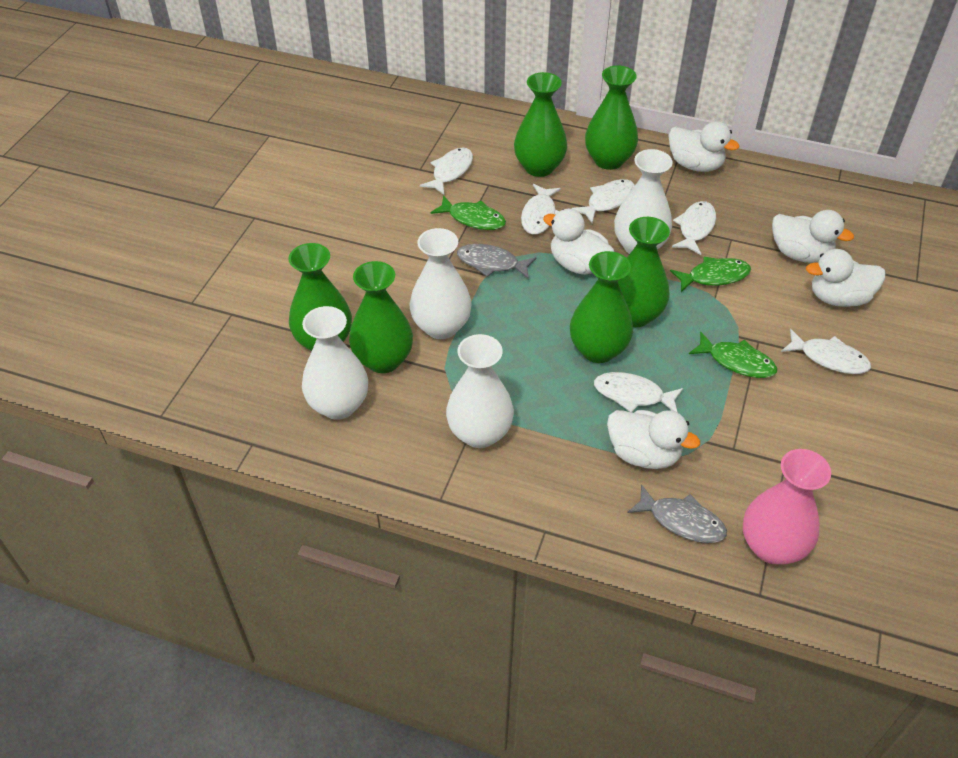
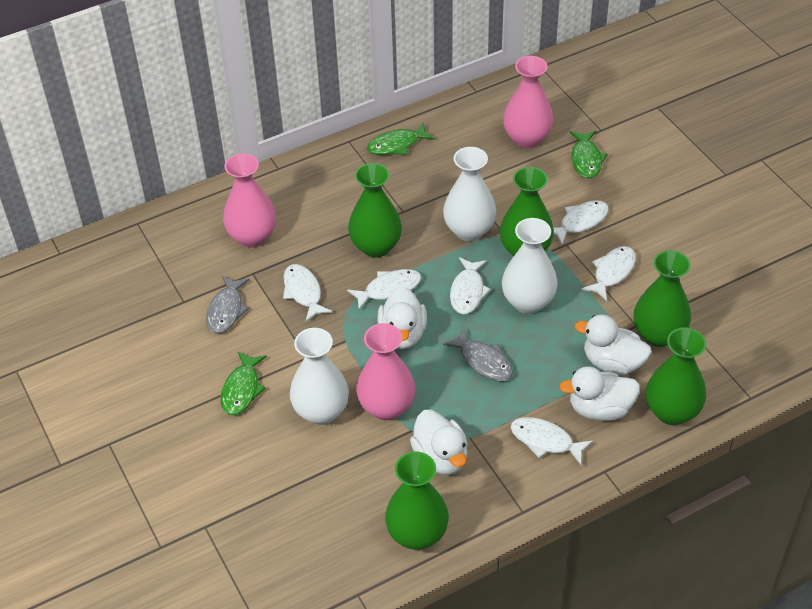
green vase: [289,243,352,351] [349,261,413,373] [514,72,567,177] [570,251,633,363] [585,65,638,170] [618,217,670,327] = 6 -> [348,163,402,258] [385,452,449,550] [500,167,554,256] [634,250,691,347] [646,328,706,425] = 5
pink vase: [743,449,831,565] = 1 -> [223,153,276,248] [356,323,415,420] [503,56,553,148] = 3
white duck: [543,209,614,275] [607,410,700,469] [668,121,740,172] [772,210,854,263] [806,249,885,307] = 5 -> [377,286,427,349] [410,410,468,475] [559,366,640,421] [575,314,651,375] = 4
white vase: [302,306,368,420] [409,228,472,339] [446,334,514,448] [614,149,673,254] = 4 -> [290,328,349,425] [443,147,496,241] [502,218,558,314] = 3

